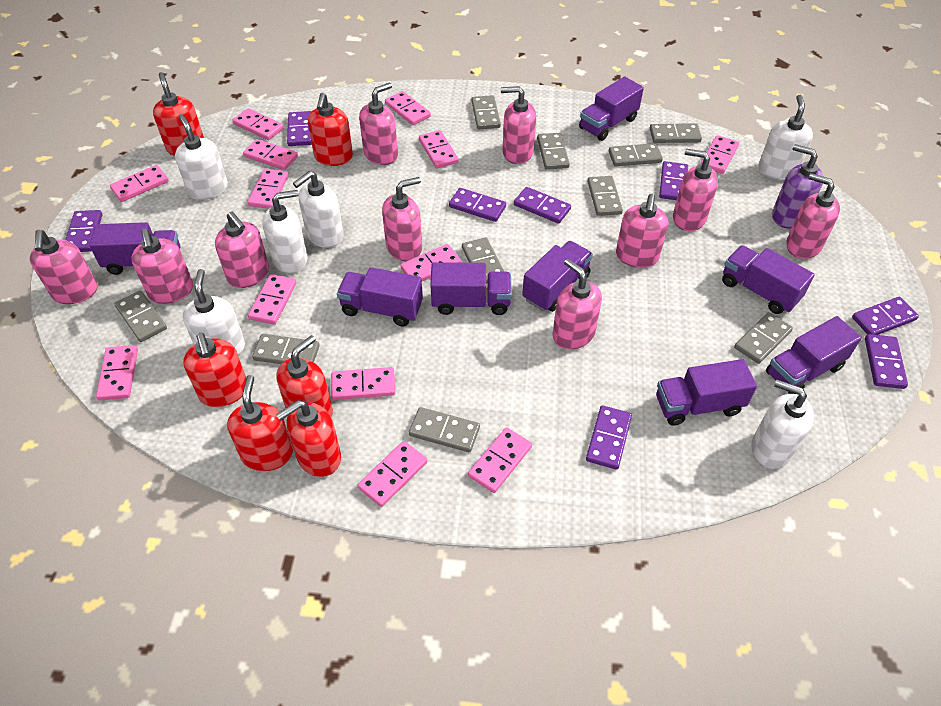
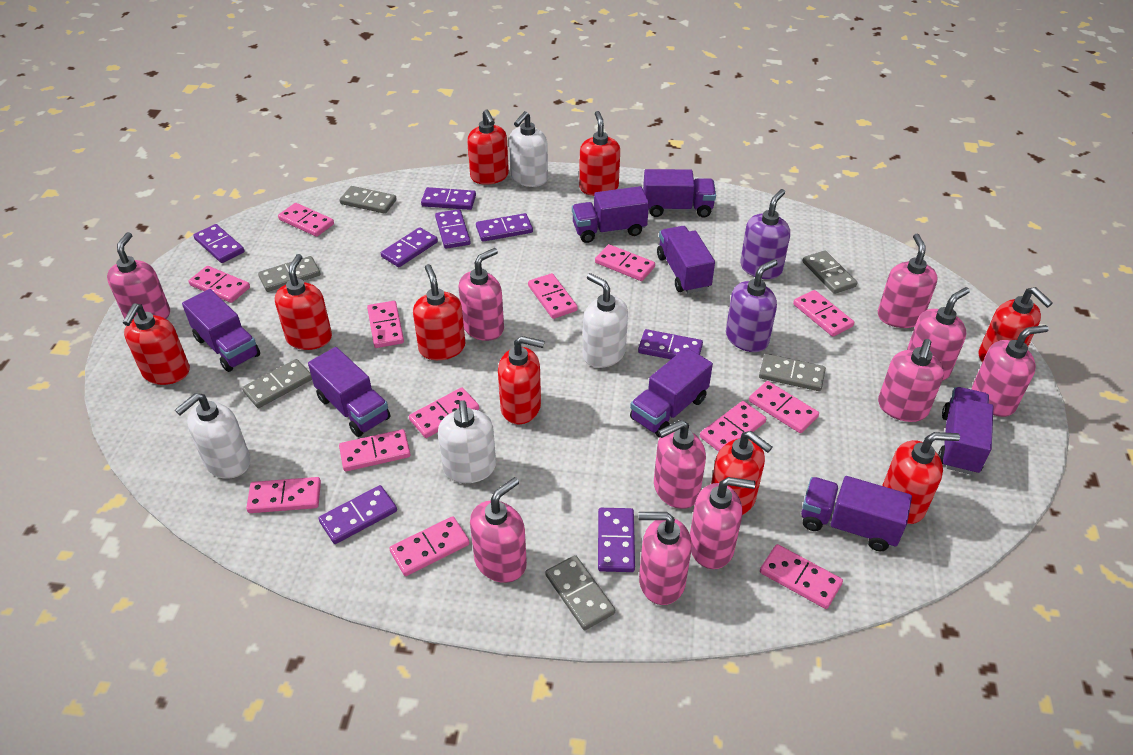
grey domino: [115,291,167,342] [252,334,320,364] [409,407,480,452] [462,237,504,284] [471,95,501,129] [537,133,570,170] [587,176,623,216] [609,143,663,166] [650,123,702,143] [734,312,793,364] = 10 -> [242,359,312,408] [258,256,320,292] [340,186,396,214] [545,555,615,630] [759,354,826,391] [803,250,857,294] = 6
purple soap dispenser: [772,144,823,229] = 1 -> [726,259,778,352] [740,189,790,279] = 2
red soap dispenser: [153,72,204,156] [183,333,246,407] [227,375,293,471] [276,335,333,416] [276,400,341,477] [308,93,353,166] = 6 -> [123,303,190,385] [275,254,332,350] [413,264,466,360] [467,109,509,185] [498,336,545,424] [579,111,620,196] [711,431,772,515] [882,432,960,524] [979,287,1053,362] = 9
white soap dispenser: [175,114,228,200] [183,269,245,355] [262,190,307,274] [293,171,344,248] [751,380,814,469] [758,95,813,180] = 6 -> [175,393,250,479] [438,400,496,483] [509,111,548,187] [583,273,628,368] = 4

